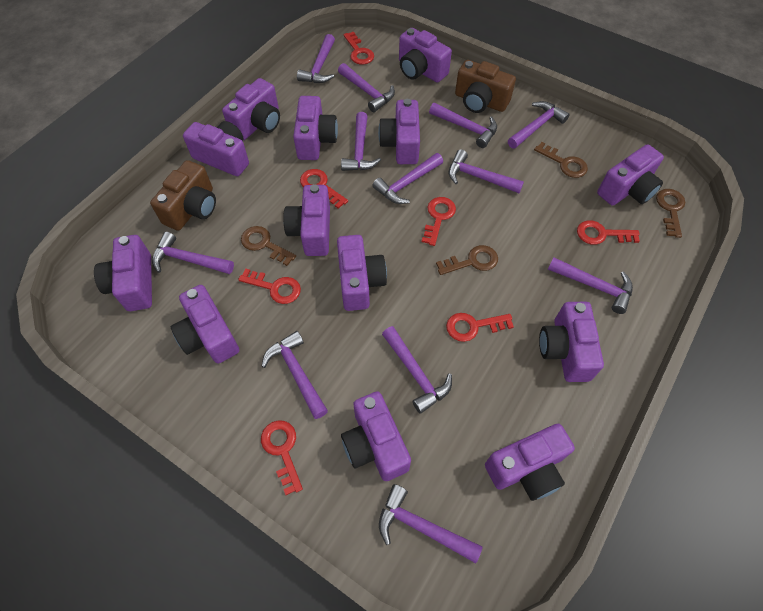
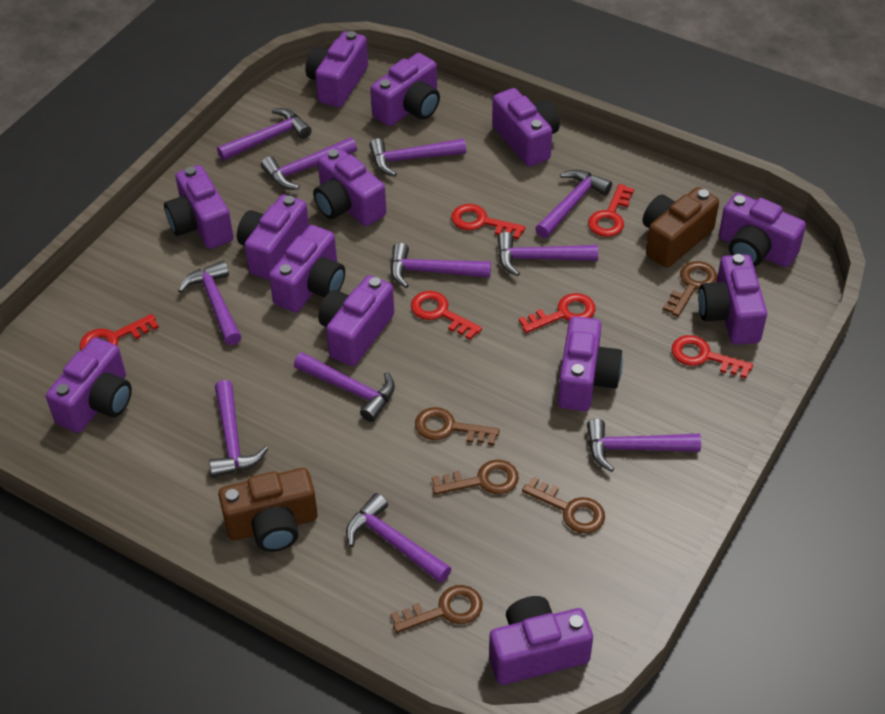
brown key: [241,226,296,266] [436,245,498,275] [534,142,588,178] [656,189,685,238] = 4 -> [391,585,483,633] [415,407,500,445] [432,460,519,495] [522,477,605,533] [663,261,717,317] = 5
purple hammer: [152,232,234,274] [261,331,328,419] [297,34,335,83] [338,63,395,112] [341,112,381,171] [372,153,443,204] [379,484,483,563] [382,326,452,414] [429,103,497,148] [449,149,524,193] [508,101,570,149] [548,257,633,314] = 12 -> [178,260,242,345] [209,380,268,477] [217,108,312,161] [261,137,357,190] [294,352,395,422] [346,493,452,583] [369,138,466,177] [391,243,491,288] [497,232,598,277] [535,170,612,238] [587,418,701,472] = 11
red key: [238,268,301,304] [261,420,303,495] [300,169,348,209] [344,32,374,65] [422,197,456,246] [446,313,514,342] [577,220,640,245] = 7 -> [80,314,159,351] [411,291,482,340] [451,204,525,239] [519,293,595,333] [588,184,634,237] [672,335,753,378] = 6

